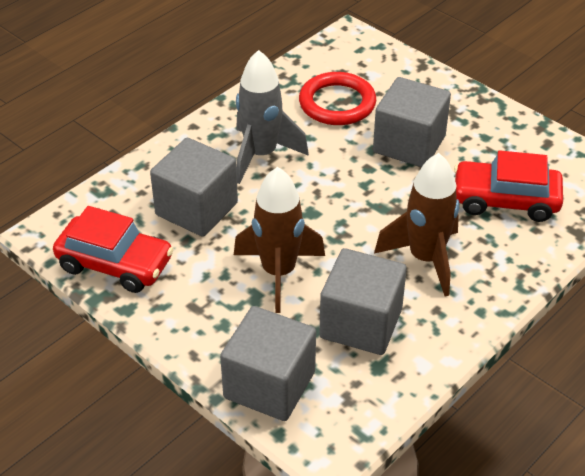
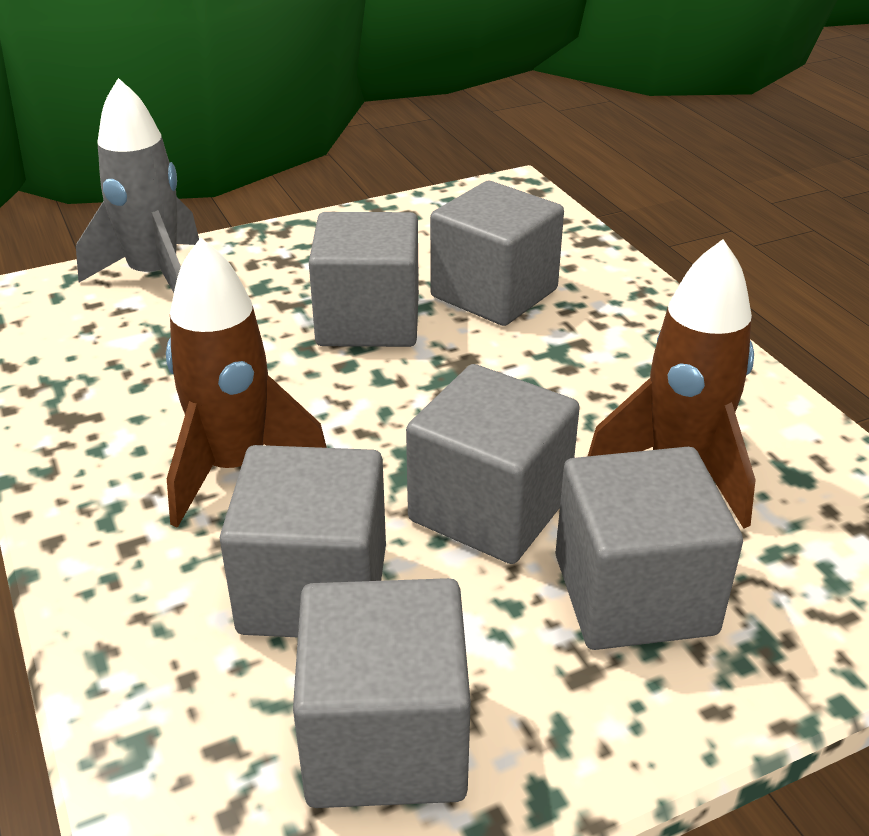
grey cube: [150,138,238,237] [220,306,316,421] [319,248,407,355] [373,77,451,167] = 4 -> [220,445,386,637] [293,578,471,808] [309,212,419,347] [406,364,580,564] [430,181,564,326] [555,447,743,650] = 6
red car: [53,206,174,293] [454,150,563,222] = 2 -> none = 0
red ring: [299,72,376,125] = 1 -> none = 0

